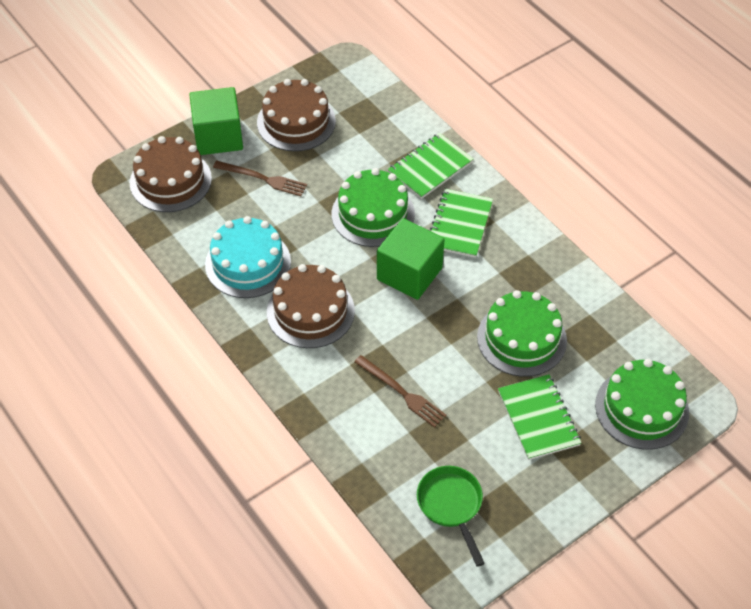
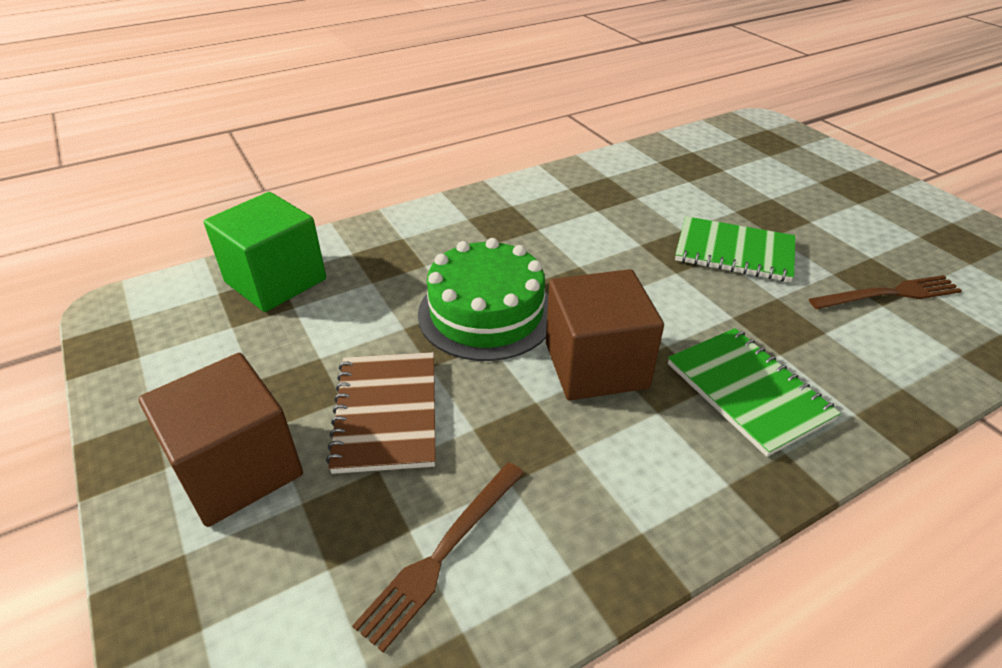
brown cake: [130,136,212,212] [257,79,336,151] [267,264,355,348] = 3 -> none = 0
brown cube: none = 0 -> [138,353,303,527] [546,269,664,401] = 2
brown notebook: none = 0 -> [326,352,436,474] = 1
green cake: [332,168,415,247] [477,290,567,377] [595,359,689,450] = 3 -> [418,238,549,361] = 1
green cube: [189,87,243,155] [377,218,444,300] = 2 -> [204,192,326,312] = 1
green notebook: [388,133,473,199] [430,189,493,258] [498,374,582,460] = 3 -> [668,328,841,457] [675,216,796,282] = 2
green pan: [417,466,485,567] = 1 -> none = 0
turquoise cake: [205,216,291,298] = 1 -> none = 0

